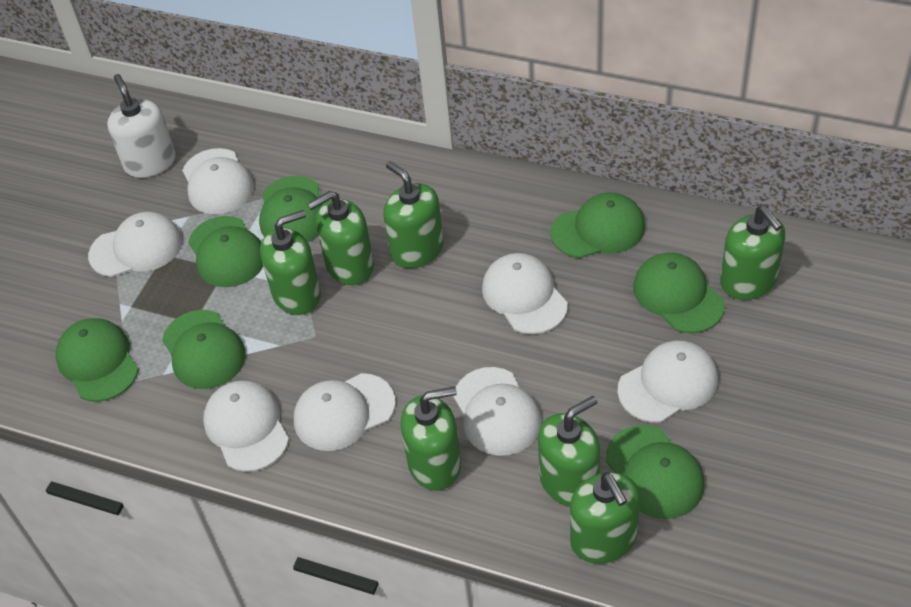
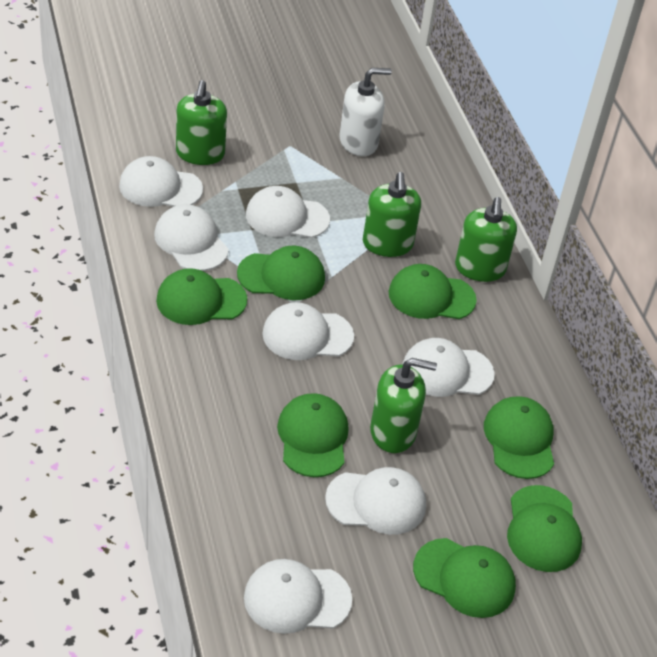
green soap dispenser: [260,210,321,315] [307,191,374,285] [383,161,444,268] [400,387,461,491] [538,396,600,507] [570,472,640,564] [720,206,785,300] = 7 -> [176,80,227,165] [363,172,421,257] [370,358,437,453] [455,197,517,282] = 4

